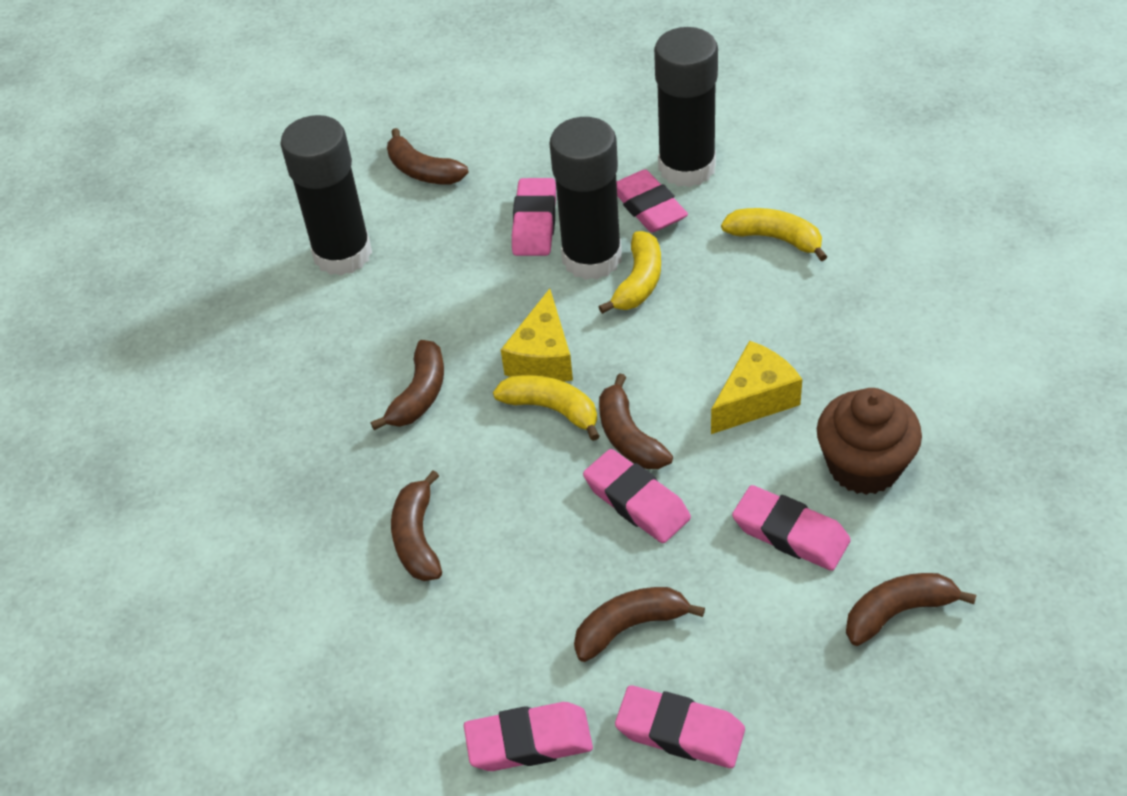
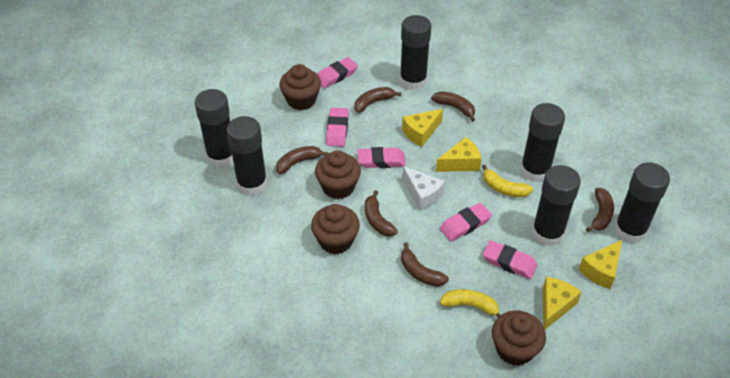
black glue stick: [280,115,372,276] [549,117,622,280] [654,27,718,187] = 3 -> [195,89,233,167] [227,116,267,196] [400,15,431,90] [520,103,565,182] [532,165,581,246] [614,162,670,243] = 6
brown cupcake: [817,388,922,495] = 1 -> [279,64,321,110] [311,204,360,254] [315,150,361,199] [492,310,546,366] = 4
pink eraser: [464,702,593,771] [512,178,556,256] [583,449,691,543] [615,685,745,768] [616,169,688,232] [732,485,851,571] = 6 -> [317,57,358,88] [326,108,349,147] [357,147,406,168] [440,203,492,241] [483,240,537,279] = 5
white cheese: none = 0 -> [402,166,445,210] = 1
yellow banana: [493,375,599,441] [599,231,661,314] [721,208,827,261] = 3 -> [440,289,501,318] [482,165,533,197] = 2
yellow cheese: [501,289,573,382] [711,340,802,434] = 2 -> [402,109,443,147] [436,137,482,172] [543,277,582,329] [579,240,622,289] = 4

